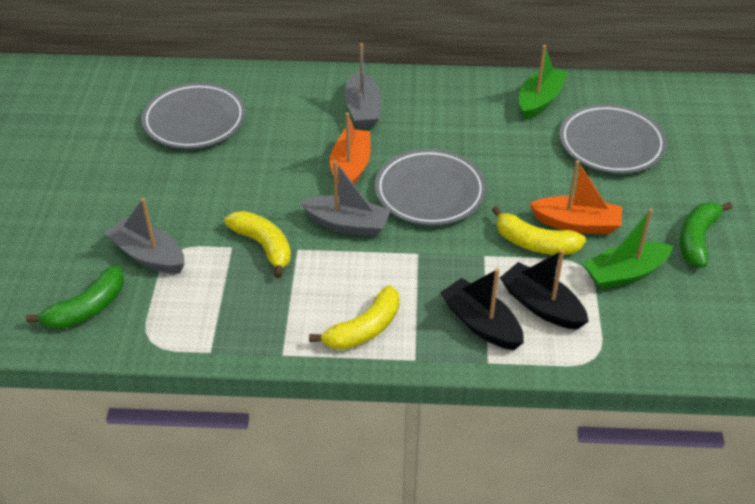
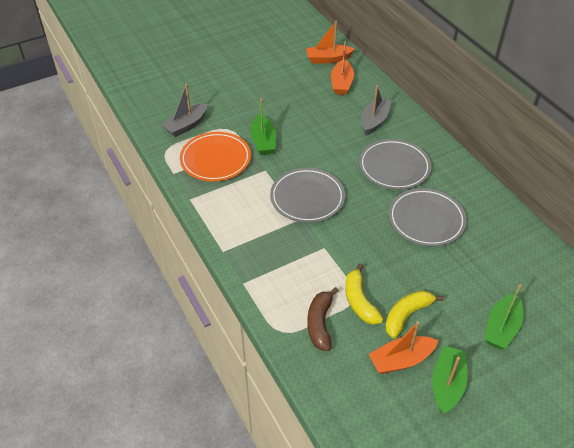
black boat: [440,268,524,350] [500,250,589,330] = 2 -> none = 0
brown banana: none = 0 -> [307,287,339,351] = 1
green banana: [26,265,124,329] [680,202,732,268] = 2 -> none = 0
green boat: [519,45,568,120] [583,209,673,290] = 2 -> [250,98,276,155] [432,346,467,414] [485,285,523,349] = 3
grey boat: [105,198,185,274] [300,160,391,237] [344,43,382,128] = 3 -> [162,84,207,137] [361,86,392,135] = 2
orange boat: [330,113,371,185] [529,160,622,234] = 2 -> [306,21,355,63] [331,41,354,95] [369,321,438,374] = 3
orange plate: none = 0 -> [180,132,251,181] = 1
yellow banana: [224,211,291,278] [309,285,400,350] [492,206,586,255] = 3 -> [345,264,383,325] [385,290,444,339] = 2

